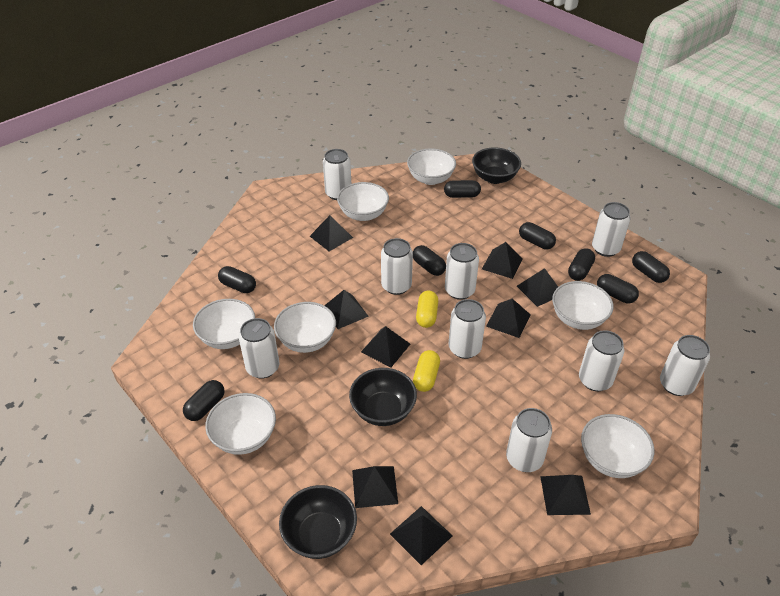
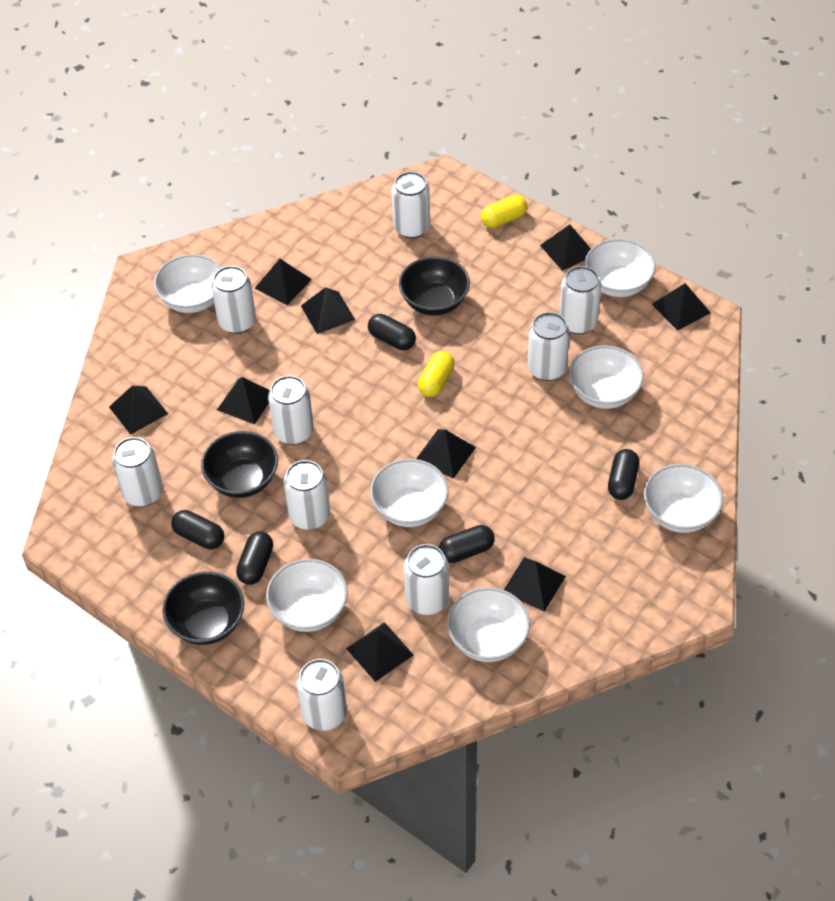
black capsule: [183,380,224,421] [218,266,256,293] [413,245,446,276] [444,180,481,198] [519,222,556,250] [568,248,595,281] [597,274,639,304] [632,251,670,283] = 8 -> [171,510,224,549] [236,531,273,585] [368,314,416,350] [439,525,495,563] [608,449,639,500] = 5

